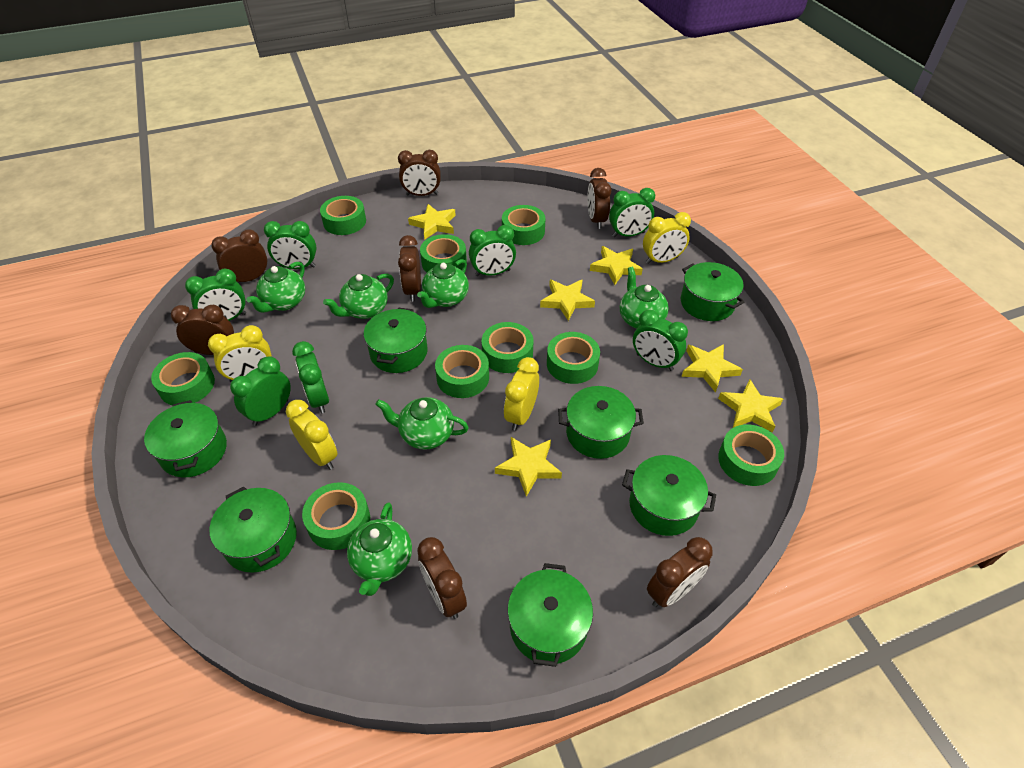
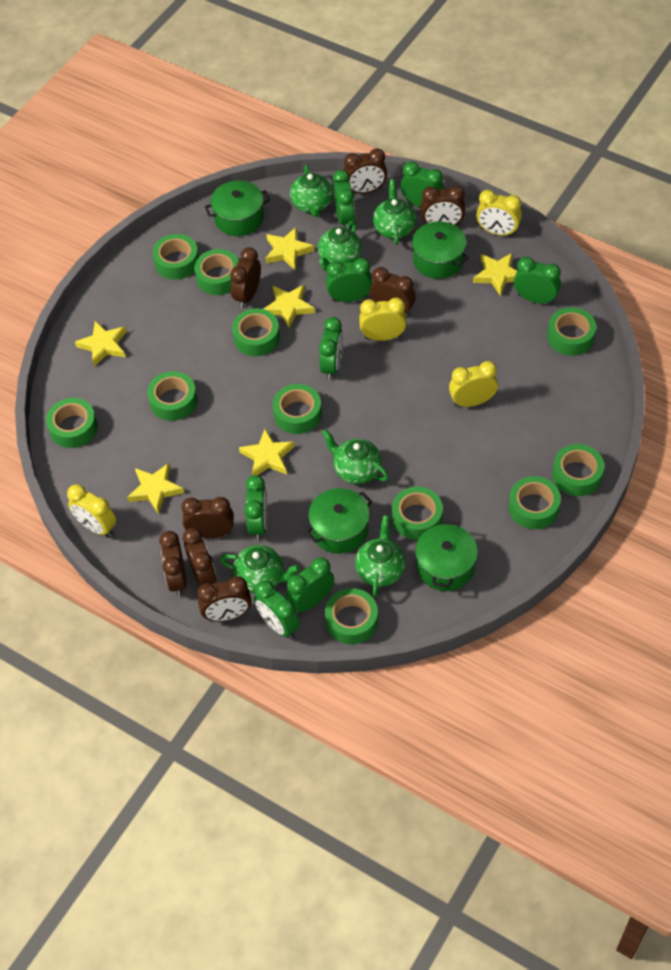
brown clock: [171,305,234,355] [211,229,267,282] [398,150,441,196] [398,235,421,302] [417,537,467,619] [587,168,611,229] [647,537,712,607] = 7 -> [159,531,187,596] [181,497,234,538] [183,528,216,586] [197,576,252,621] [230,247,261,308] [344,148,387,194] [370,267,416,317] [420,185,465,226] = 8
green clock: [185,269,246,321] [230,356,291,426] [264,221,316,269] [292,341,329,414] [469,225,516,276] [609,188,655,237] [633,310,688,371] = 7 -> [244,475,268,540] [254,580,300,638] [286,557,334,614] [319,317,343,380] [326,258,372,302] [333,170,355,229] [400,161,444,207] [514,257,561,304] = 8
green pot: [144,400,227,477] [209,487,297,573] [364,307,428,373] [507,563,593,667] [558,386,644,459] [622,455,716,536] [681,262,745,321] = 7 -> [205,181,270,236] [305,488,372,554] [410,221,469,279] [415,521,478,591] = 4
green tape: [151,352,215,406] [302,482,370,550] [320,196,366,235] [420,234,467,272] [435,345,489,398] [482,322,534,373] [502,205,545,245] [547,332,600,384] [718,425,784,486] = 9 -> [46,398,98,448] [147,371,197,421] [152,234,199,280] [194,249,239,295] [232,308,280,356] [273,384,322,434] [325,588,378,644] [392,487,443,540] [508,476,561,529] [547,307,596,356] [552,444,604,496] = 11

